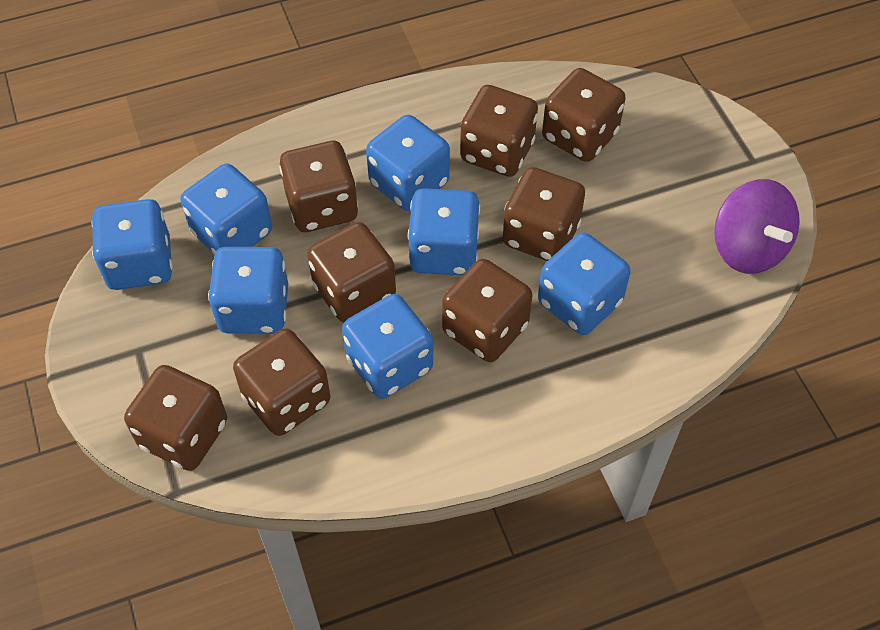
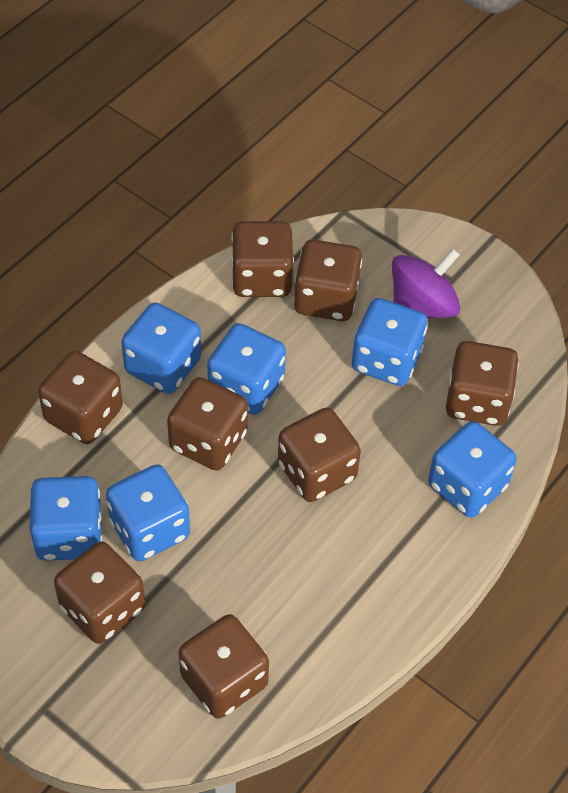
blue dice: [91,199,173,290] [181,164,272,255] [208,247,288,334] [342,294,433,399] [366,115,450,211] [408,188,480,275] [538,232,631,335] = 7 -> [30,476,103,561] [106,464,190,561] [121,303,201,394] [207,323,286,415] [352,298,427,386] [428,421,516,518] = 6

